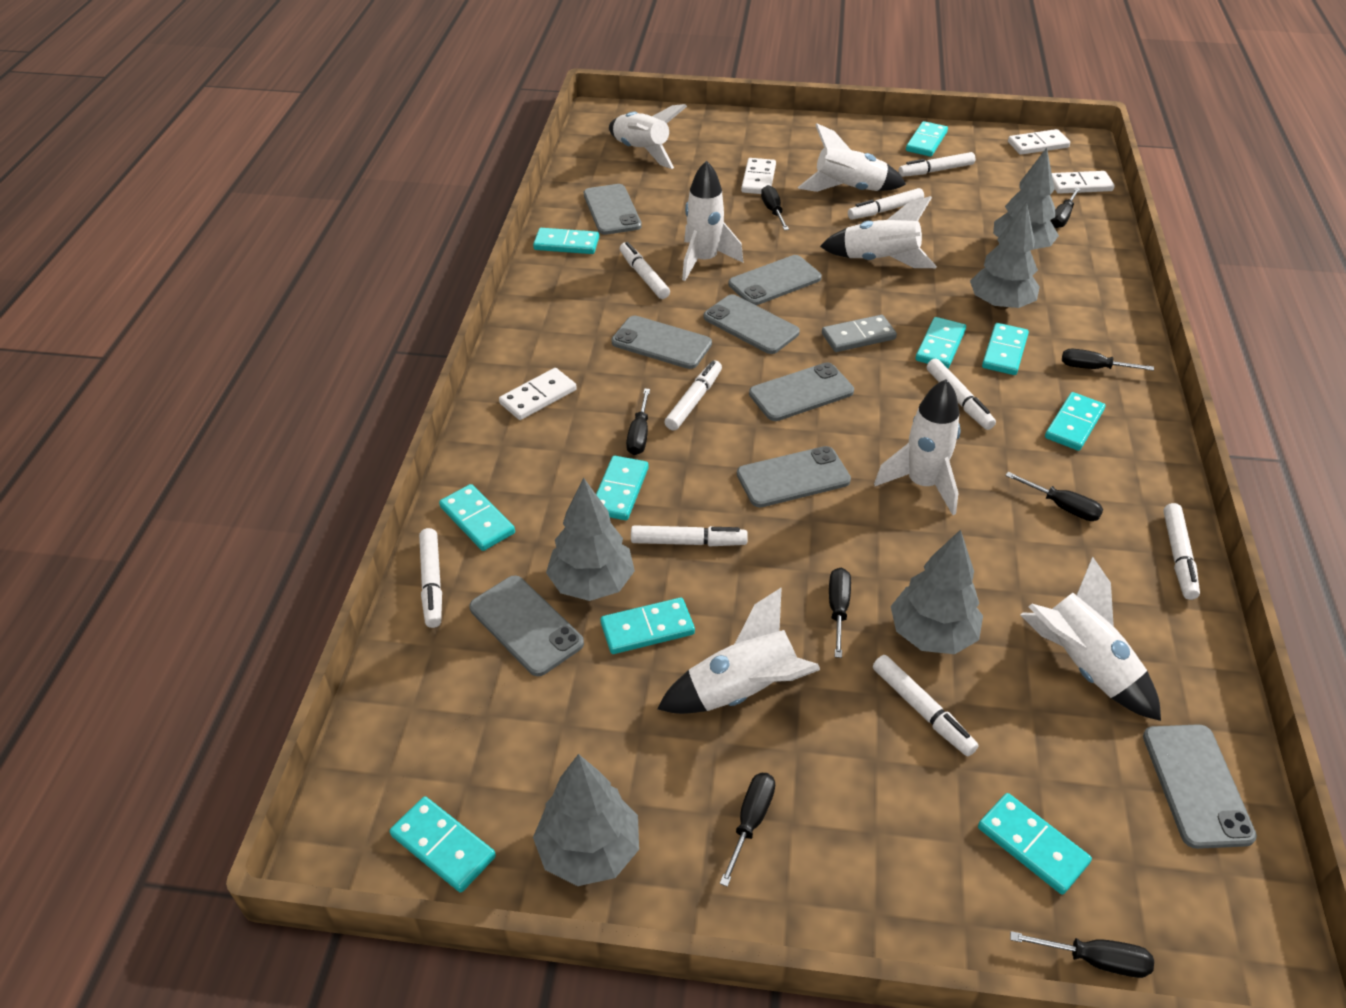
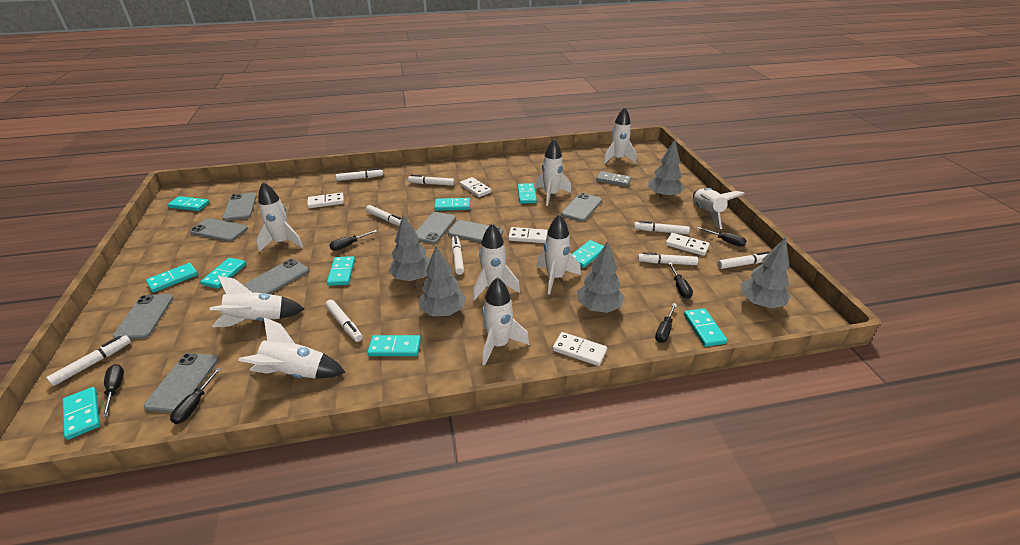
black screwdriver: [626,388,650,455] [720,773,775,887] [761,185,789,230] [829,568,851,658] [1005,472,1103,521] [1010,931,1154,978] [1051,187,1080,228] [1062,349,1154,371] = 8 -> [102,364,124,418] [170,368,221,424] [329,230,377,251] [655,303,677,343] [668,262,693,299] [697,227,747,247] = 6
white domino: [499,368,577,420] [741,158,776,194] [1008,129,1070,155] [1052,171,1115,194] = 4 -> [307,193,344,208] [460,177,492,197] [508,227,548,243] [553,332,607,366] [666,233,710,256] = 5
white rocket: [609,104,687,169] [657,588,820,714] [682,160,743,281] [798,124,906,192] [820,196,937,268] [874,379,961,515] [1020,557,1161,721] = 7 -> [210,275,304,327] [238,317,346,379] [256,182,303,252] [473,224,520,301] [482,277,529,366] [535,139,571,206] [536,214,581,294] [603,107,637,164] [693,188,745,229] = 9

